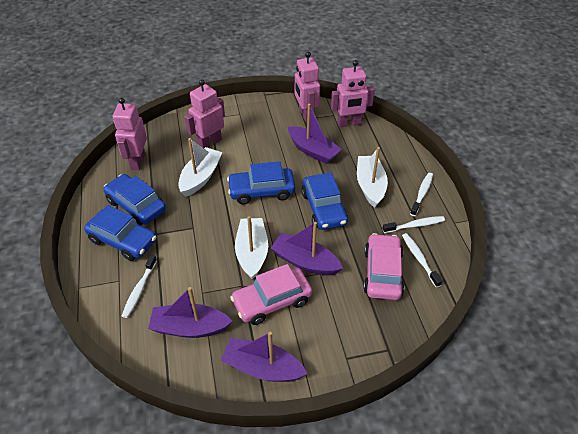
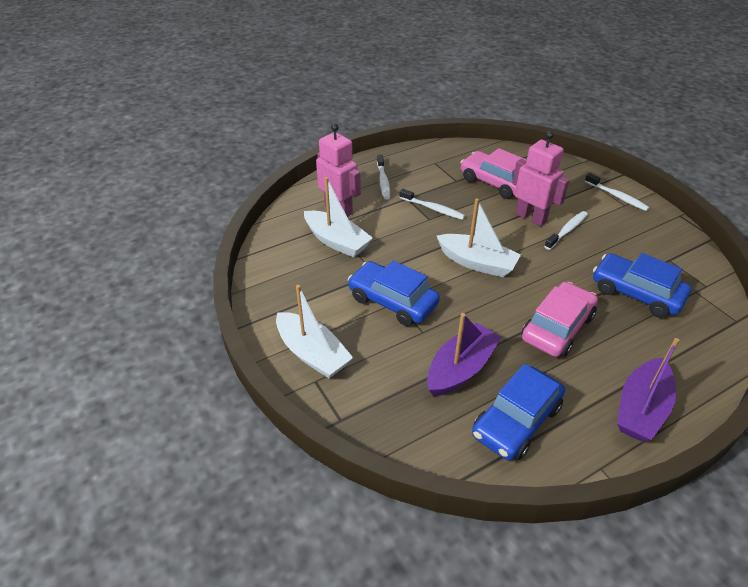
blue car: [84,205,157,261] [103,174,166,225] [227,161,295,204] [301,172,348,230] = 4 -> [348,261,440,326] [472,364,565,460] [593,253,691,318] = 3
pink robot: [113,98,147,170] [185,79,225,148] [295,52,320,122] [331,60,375,127] = 4 -> [316,123,361,217] [513,131,570,226] = 2
purple boat: [148,287,232,338] [221,332,308,382] [271,222,343,275] [288,103,342,164] = 4 -> [427,313,501,396] [617,338,679,441] = 2

